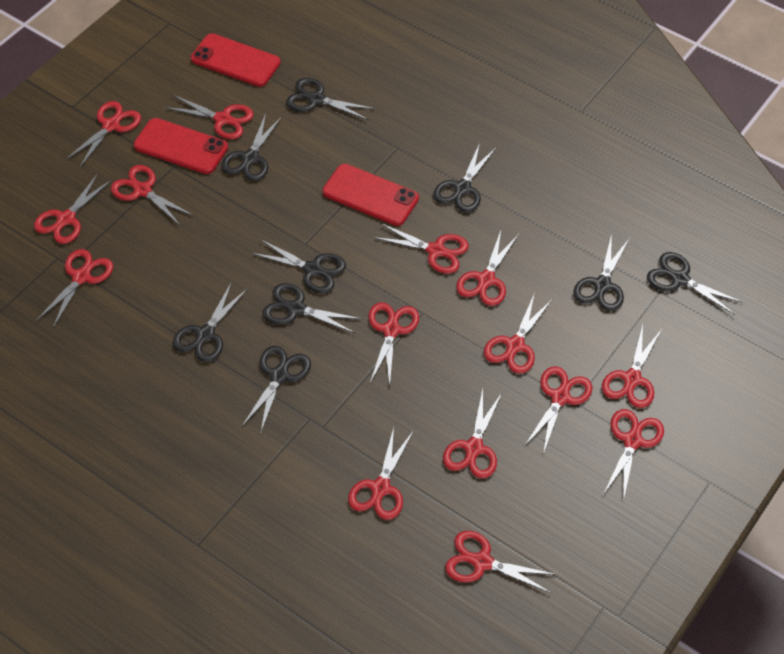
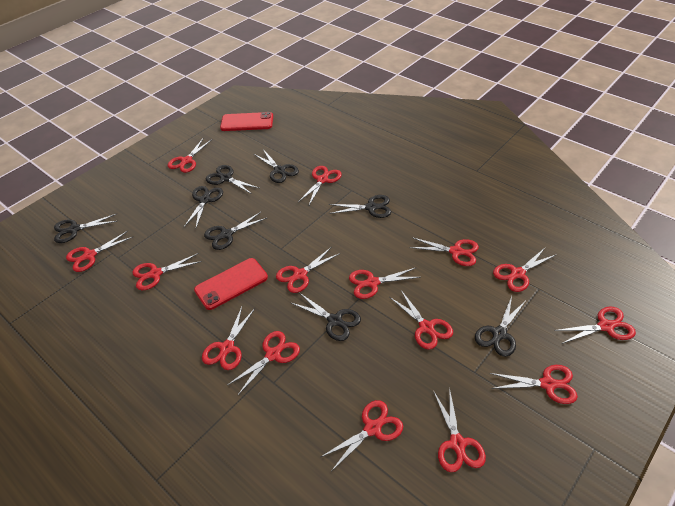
black scissors: [173,282,248,362] [222,114,282,181] [242,346,311,432] [251,239,346,294] [263,283,362,333] [286,78,375,120] [433,143,496,212] [573,233,630,311] [647,252,744,315] = 9 -> [54,214,117,243] [184,186,223,228] [204,212,267,250] [206,165,259,194] [254,149,299,183] [291,293,361,341] [329,195,391,218] [475,296,525,356] = 8
red phone: [133,118,228,174] [191,33,281,87] [322,164,419,226] = 3 -> [194,258,268,310] [220,112,273,131] = 2

